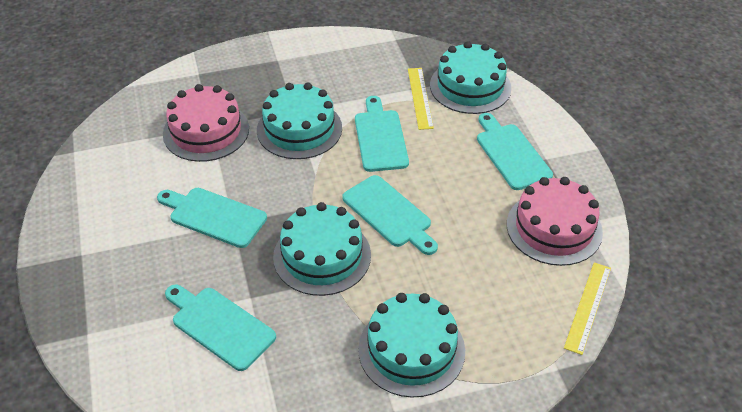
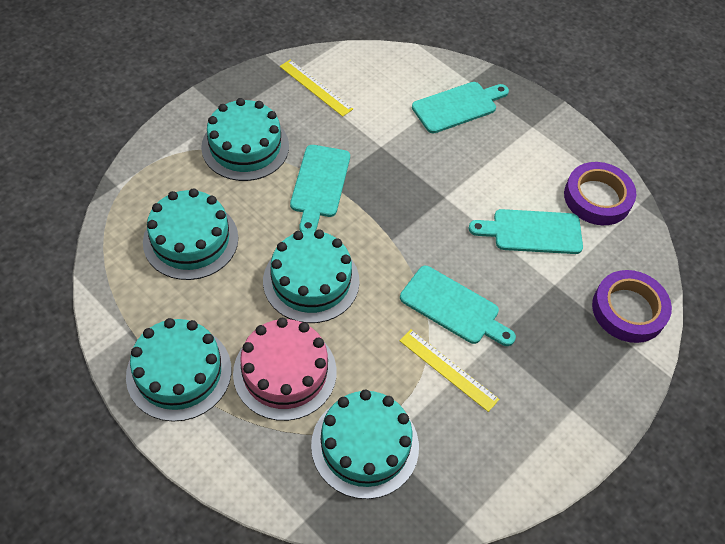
pink cake: [163,84,249,162] [507,177,603,266] = 2 -> [233,318,337,421] = 1
purple tape: none = 0 -> [564,162,636,225] [592,270,672,343] = 2
turquoise cake: [257,83,342,159] [273,202,371,296] [358,293,465,398] [430,41,512,114] = 4 -> [126,318,232,422] [143,188,238,280] [201,98,289,181] [263,229,359,323] [311,389,419,499] = 5
turquoise cutting board: [157,188,267,248] [165,285,276,371] [342,175,438,255] [355,96,409,172] [477,113,553,190] = 5 -> [290,145,350,232] [400,266,516,346] [412,82,509,134] [469,209,583,254] = 4

